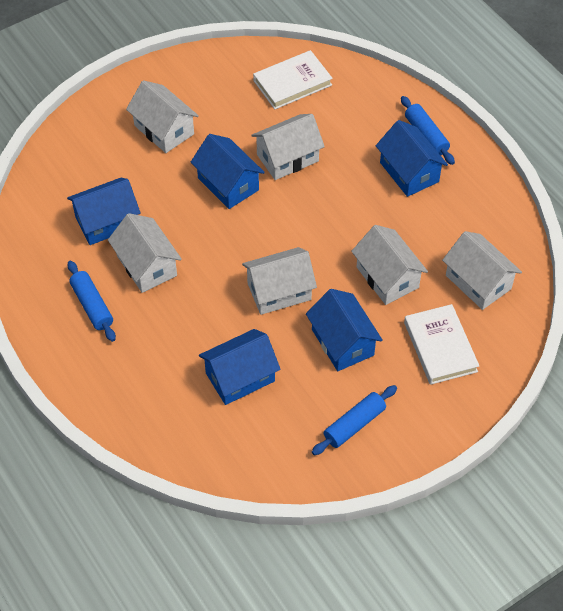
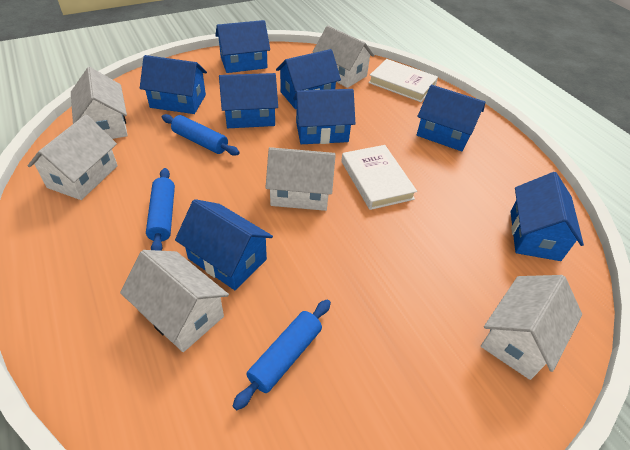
blue house: [67,178,141,245] [191,134,265,209] [199,329,281,405] [306,289,383,371] [376,120,448,197] = 5 -> [140,55,207,114] [175,199,273,290] [215,20,270,73] [219,73,278,128] [276,49,341,109] [293,89,355,144] [417,85,485,151] [510,172,584,261] = 8

